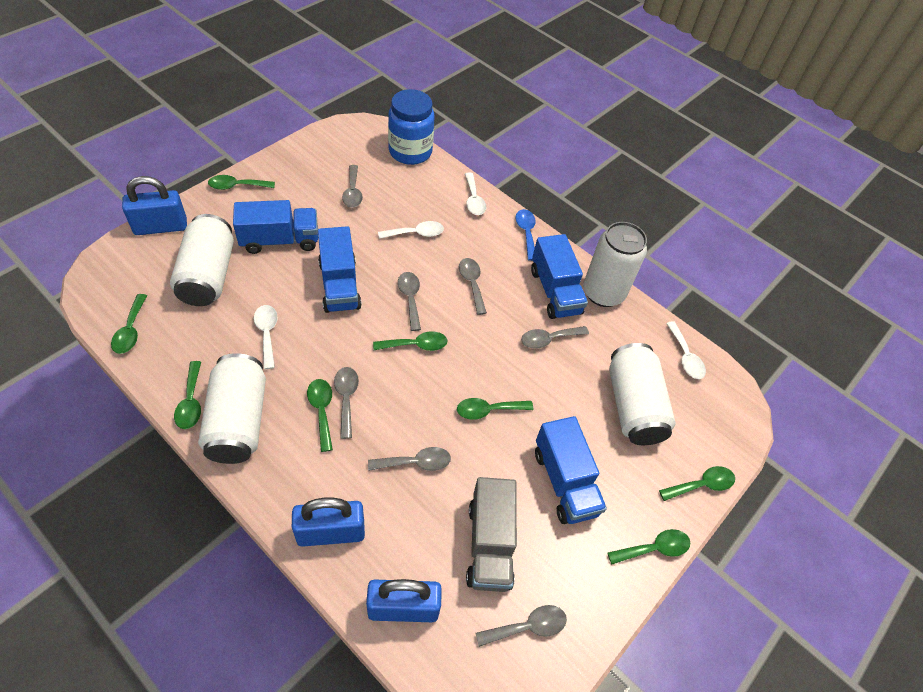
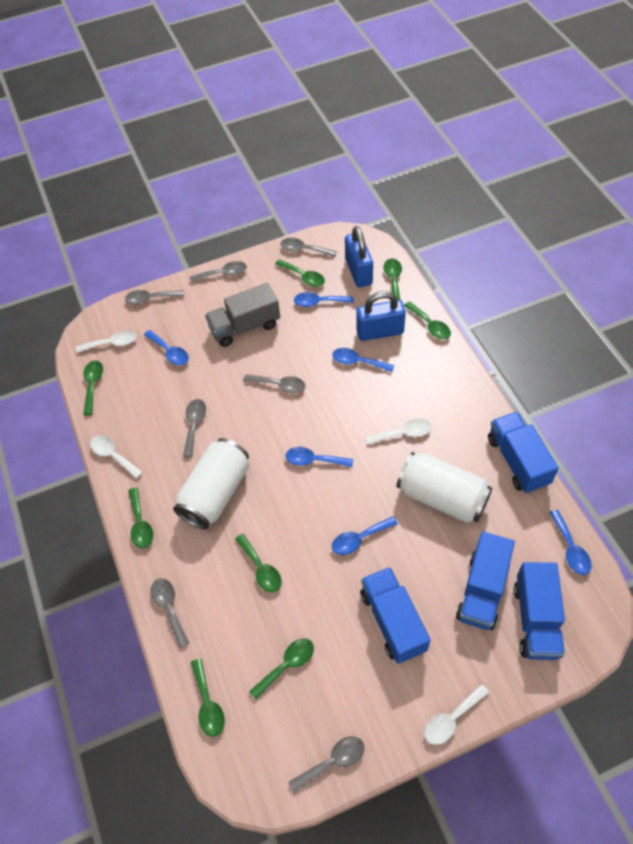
blue jar: [388,89,434,165] = 1 -> none = 0
blue padlock: [122,176,187,235] [292,498,365,547] [366,579,442,622] = 3 -> [345,226,373,288] [356,291,406,341] = 2
blue spoon: [516,209,536,261] = 1 -> [144,330,189,365] [285,447,353,467] [294,292,354,307] [332,348,394,372] [332,516,398,555] [549,510,592,575] = 6
white can: [170,214,234,306] [198,353,266,464] [583,222,647,307] [609,343,676,445] = 4 -> [173,438,249,529] [397,452,492,523] = 2

